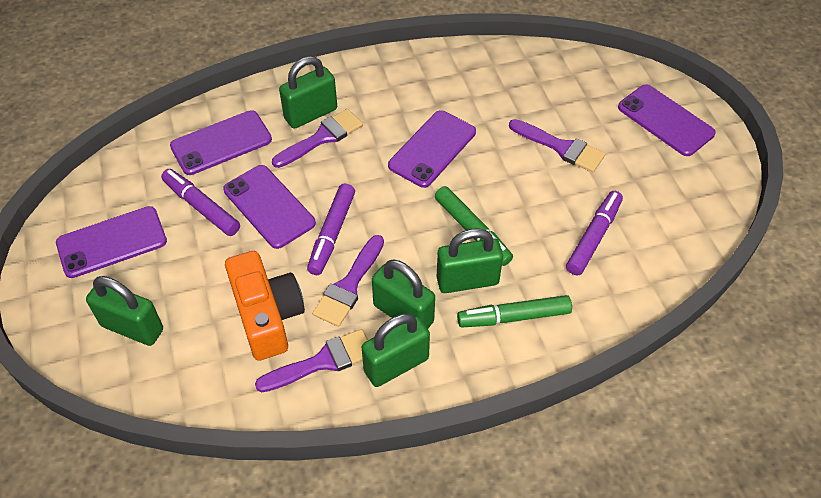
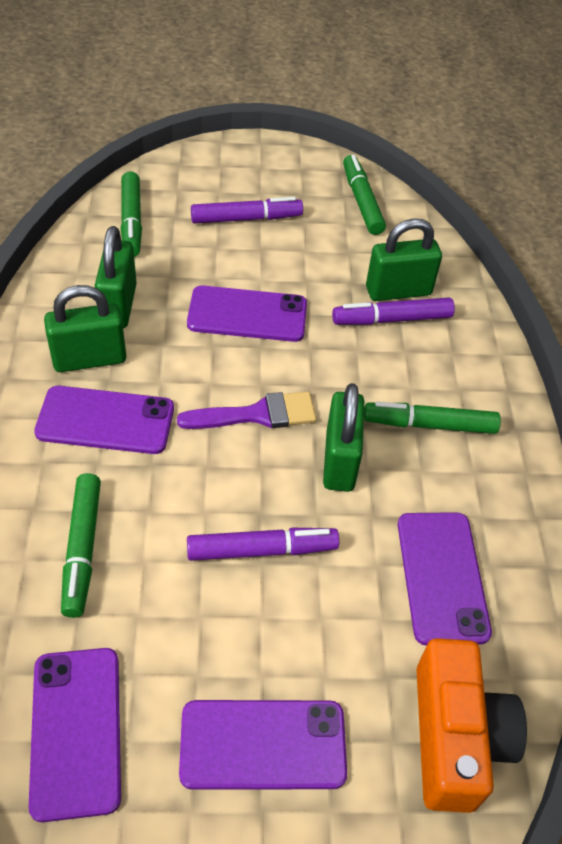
green marker: [435,186,513,266] [457,295,572,327] = 2 -> [61,473,101,618] [121,171,142,257] [343,155,386,235] [364,402,501,434] = 4
green padlock: [86,276,163,346] [279,56,337,129] [362,313,430,387] [372,260,435,329] [437,228,503,293] = 5 -> [44,285,126,372] [95,226,137,328] [323,383,364,492] [366,218,442,301] = 4
purple brush: [255,329,368,392] [272,109,363,168] [312,235,384,327] [509,119,605,172] = 4 -> [177,392,316,429] = 1

